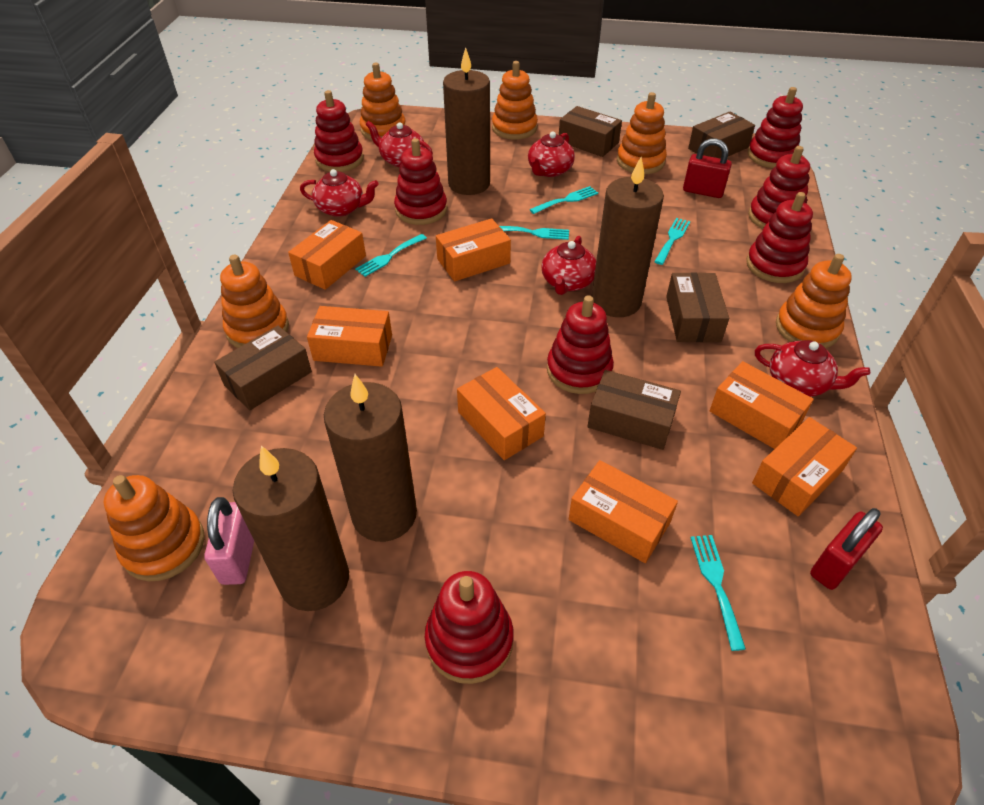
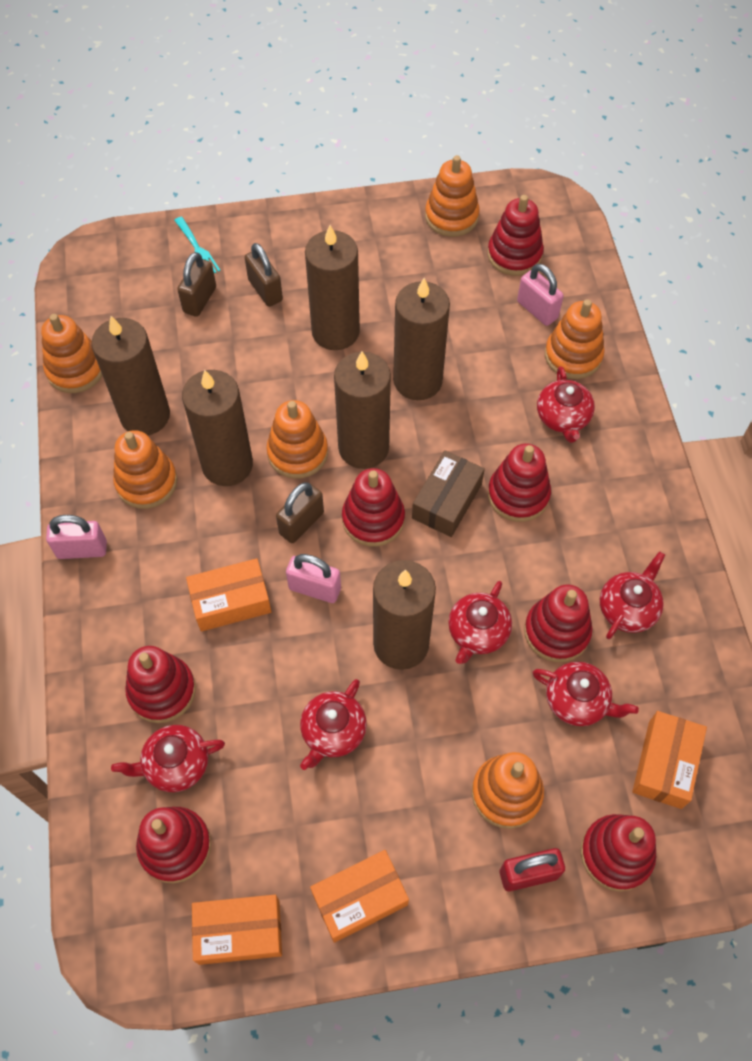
brown box: [214,326,312,410] [559,106,622,157] [587,370,681,450] [666,272,729,342] [688,112,755,159] = 5 -> [412,450,485,537] = 1
brown candle: [233,446,349,611] [324,374,417,542] [443,47,490,195] [592,157,664,317] = 4 -> [91,316,170,435] [182,370,253,486] [305,225,360,350] [334,351,391,469] [373,560,436,670] [393,278,450,400] = 6
brown padlock: none = 0 -> [177,252,216,317] [245,243,283,307] [276,483,324,543] = 3
orange box: [288,220,366,290] [307,306,392,367] [436,218,511,282] [457,367,546,460] [569,460,678,563] [710,361,814,449] [752,417,857,516] = 7 -> [186,558,271,632] [192,895,282,965] [310,850,409,943] [632,711,707,809] = 4
pink padlock: [204,497,254,585] = 1 -> [46,515,107,559] [286,554,341,603] [517,264,564,326] = 3
red padlock: [683,139,732,198] [810,508,883,590] = 2 -> [500,848,565,891] = 1
red teapot: [300,169,379,217] [366,121,433,167] [528,132,575,177] [541,236,596,295] [755,340,870,397] = 5 -> [111,725,225,792] [300,679,367,770] [448,581,512,664] [532,662,639,726] [537,366,595,443] [600,551,665,639] = 6
turquoise fork: [355,234,427,277] [499,226,569,240] [530,186,598,214] [654,218,690,265] [691,535,746,651] = 5 -> [174,217,220,273] = 1

